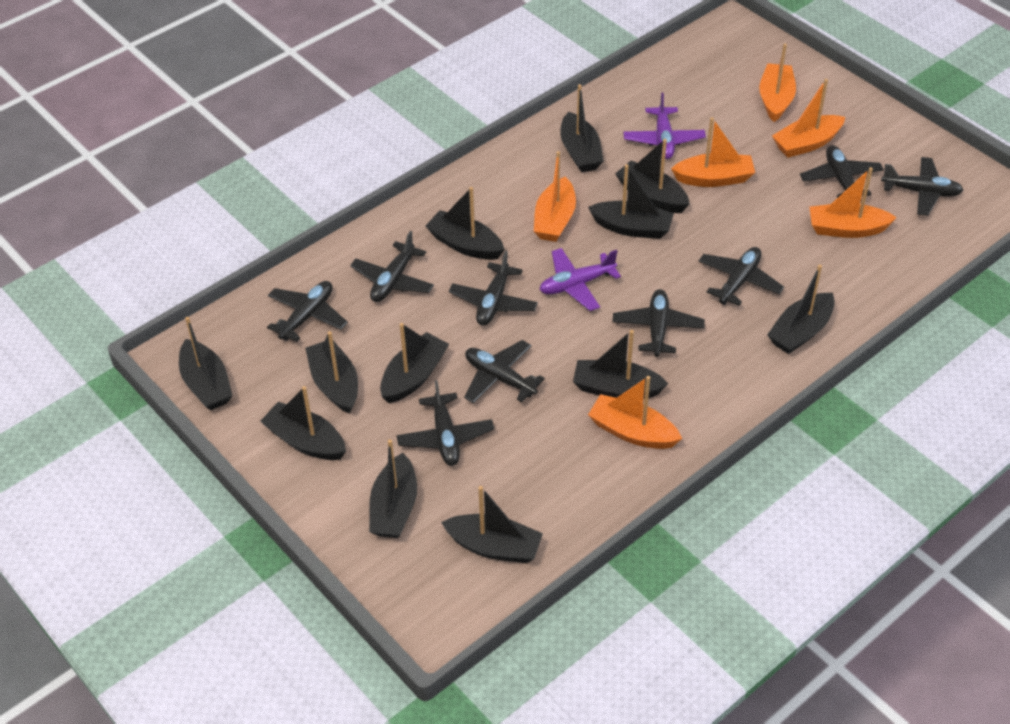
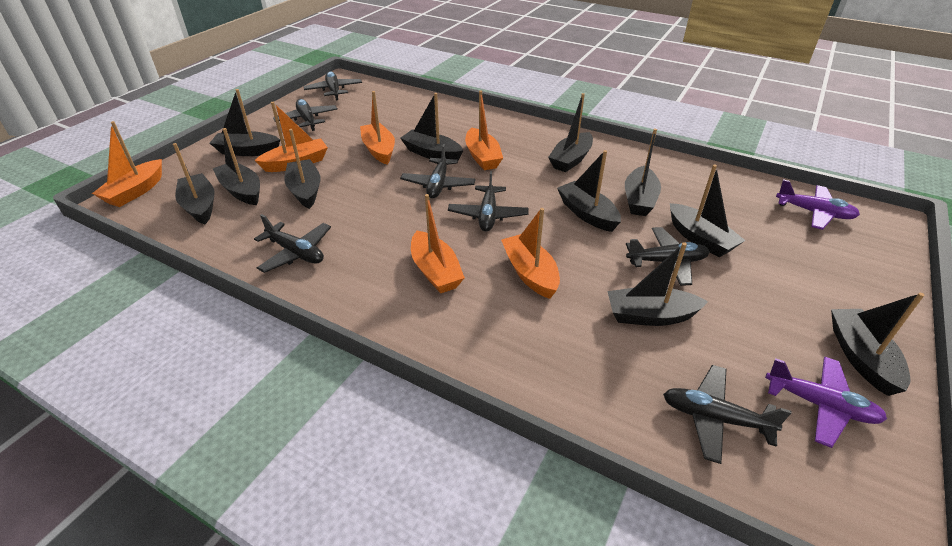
black boat: [179,317,233,410] [260,386,346,460] [305,331,358,414] [369,439,417,538] [380,323,449,403] [425,187,505,260] [441,486,543,563] [560,84,604,172] [573,330,668,399] [588,164,674,239] [615,139,690,213] [767,265,835,354] = 12 -> [173,143,214,224] [210,89,280,156] [213,128,260,205] [284,129,320,209] [400,93,463,160] [548,93,593,172] [557,150,621,232] [607,242,708,326] [625,129,661,216] [670,164,746,257] [831,293,924,396] = 11
black plane: [267,281,348,342] [350,231,434,302] [397,380,494,466] [449,250,538,326] [464,340,545,404] [612,289,705,357] [698,247,784,306] [800,145,884,198] [881,157,963,216] = 9 -> [254,214,331,273] [273,99,338,131] [303,71,362,100] [400,144,475,198] [448,171,529,232] [626,227,710,286] [663,365,792,464] = 7

